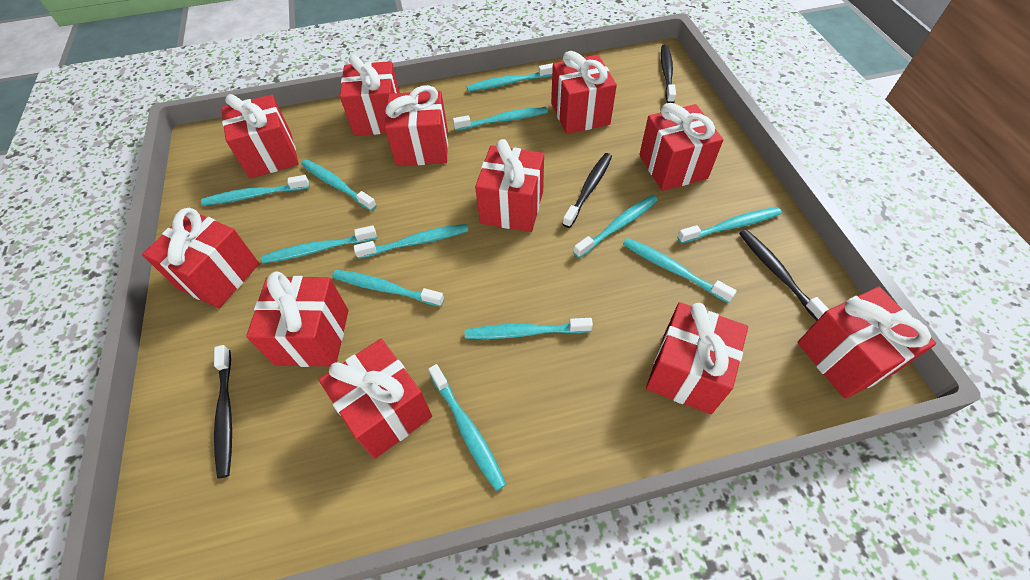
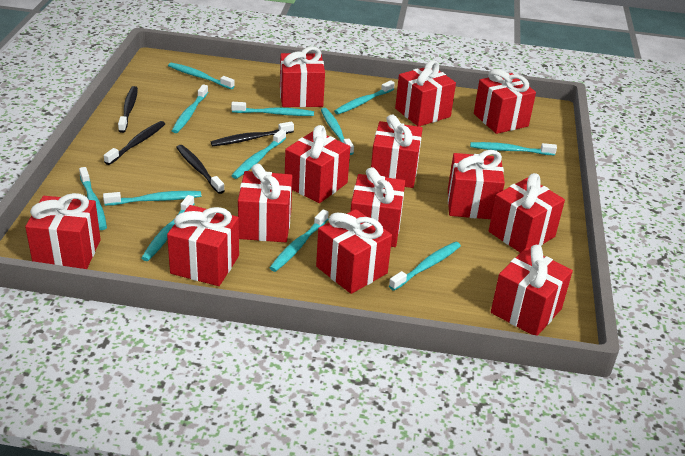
red gift: [142,207,259,308] [221,94,299,178] [246,272,348,367] [319,339,432,459] [340,54,400,136] [385,85,448,166] [475,139,544,232] [551,51,617,134] [639,103,723,191] [646,302,748,414] [797,287,936,399] = 11 -> [25,193,101,269] [167,205,239,286] [238,164,292,242] [280,47,325,107] [285,125,350,203] [316,209,392,294] [350,167,405,247] [371,114,423,188] [395,60,456,127] [448,150,505,219] [474,69,536,134] [489,173,565,253] [491,245,573,336] = 13

